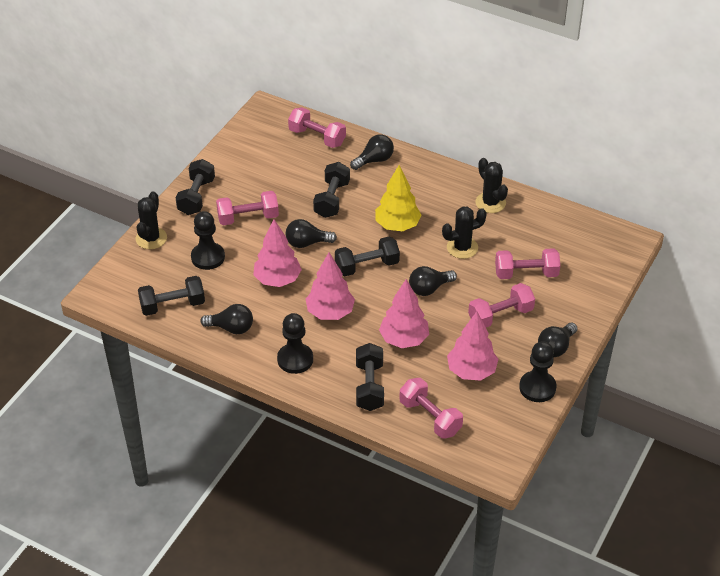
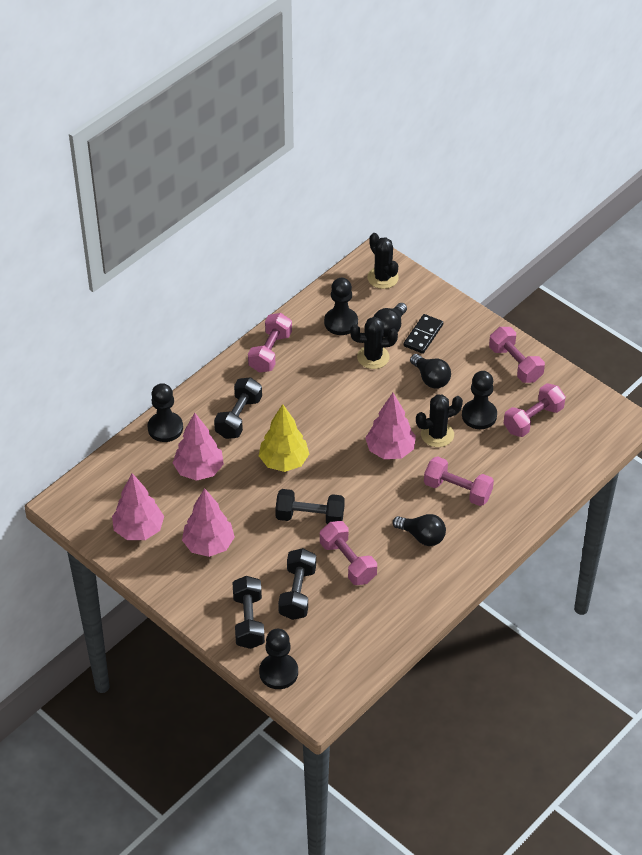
black domino: none = 0 -> [404,314,443,354] = 1
black dumbbell: [138,276,205,316] [176,159,215,215] [313,162,350,218] [335,236,400,276] [356,343,384,411] = 5 -> [214,377,262,439] [232,576,265,649] [275,489,345,524] [278,548,316,620] = 4
black light bulb: [200,304,253,334] [286,219,337,248] [350,134,394,170] [409,266,457,296] [538,323,578,357] = 5 -> [373,303,407,337] [393,514,446,546] [410,354,451,389] = 3
black pawn: [191,211,225,270] [277,313,313,374] [519,341,556,402] = 3 -> [148,383,183,442] [259,629,298,689] [324,278,358,335] [462,371,497,429] = 4

